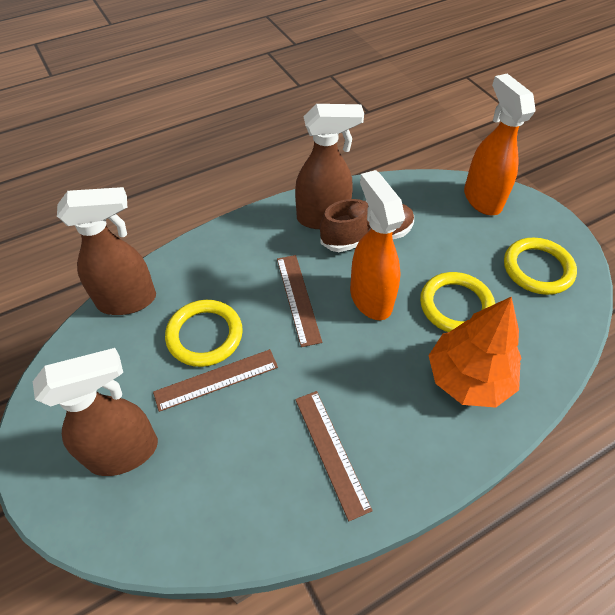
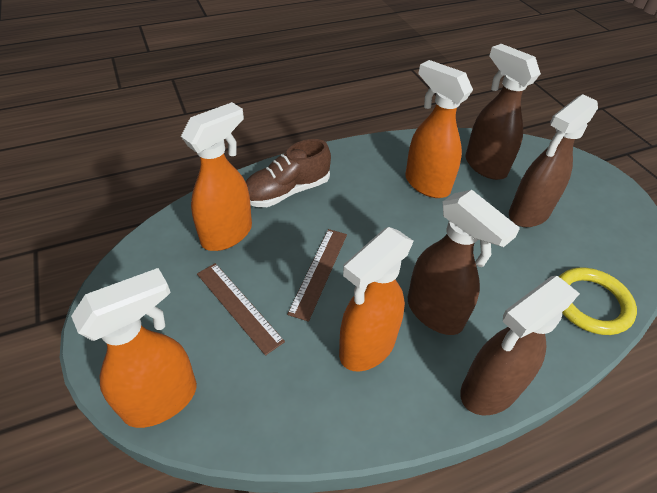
brown ruler: [153,349,278,412] [277,255,322,347] [295,391,373,521] = 3 -> [197,263,285,356] [287,229,347,322] = 2
brown spray bottle: [33,348,158,476] [57,187,156,315] [295,104,364,229] = 3 -> [408,190,520,335] [460,276,580,415] [466,44,541,180] [509,94,598,227] = 4
orange spray bottle: [350,170,405,320] [464,73,536,215] = 2 -> [71,268,197,428] [181,102,252,251] [339,227,414,371] [405,60,473,198] = 4
orange tree: [428,296,521,408] = 1 -> none = 0
yellow ring: [165,300,243,367] [420,272,495,332] [504,238,577,295] = 3 -> [559,267,637,335] = 1

